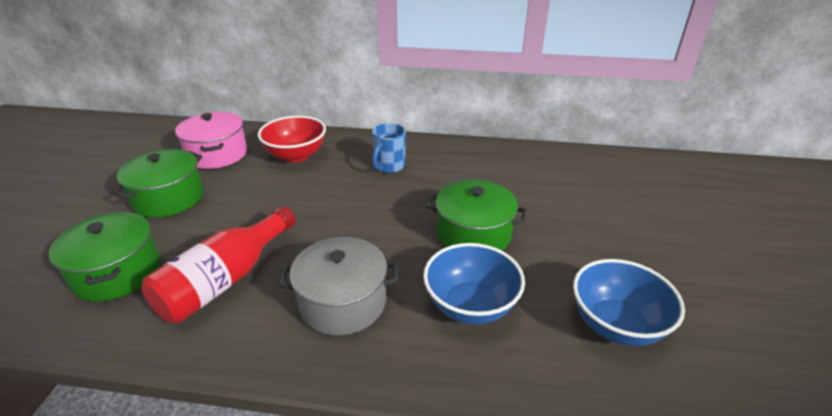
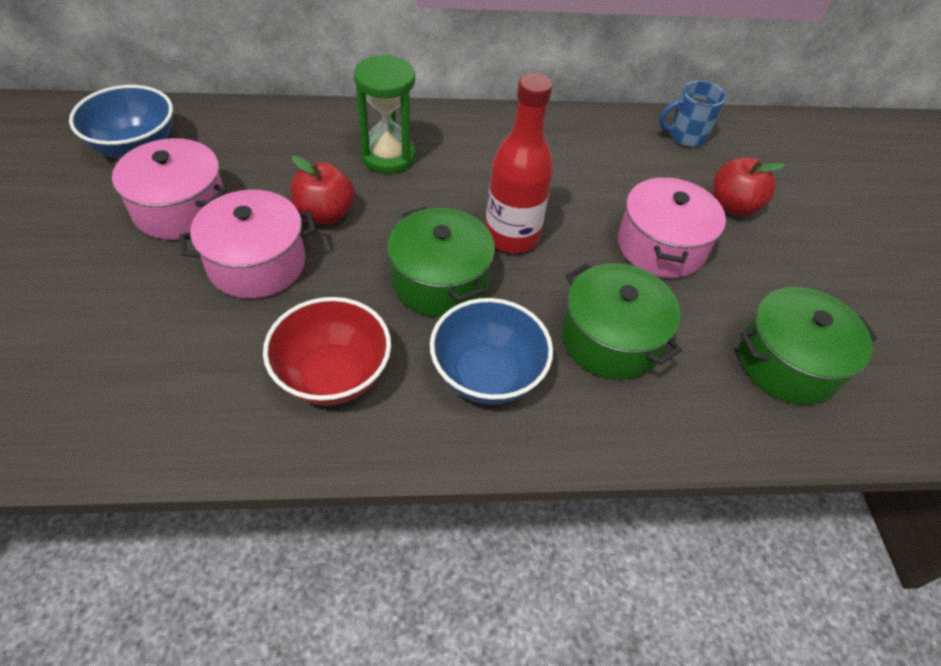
green hourglass: none = 0 -> [354,55,416,174] = 1
grey pot: [279,237,398,335] = 1 -> none = 0
pink pot: [175,112,247,169] = 1 -> [112,138,227,240] [179,190,316,299] [618,176,726,278] = 3
red apple: none = 0 -> [291,156,355,225] [713,158,785,216] = 2

